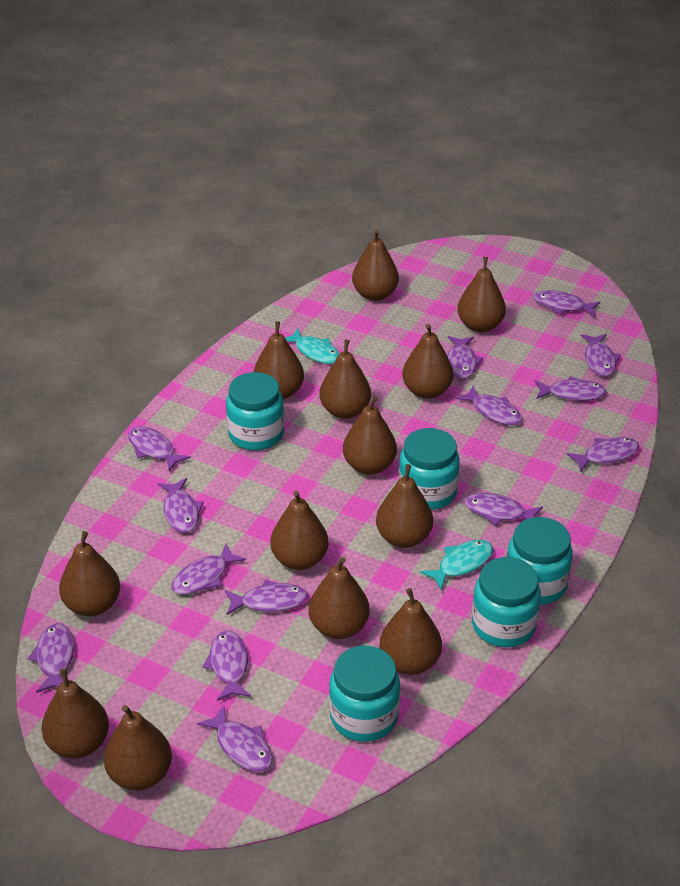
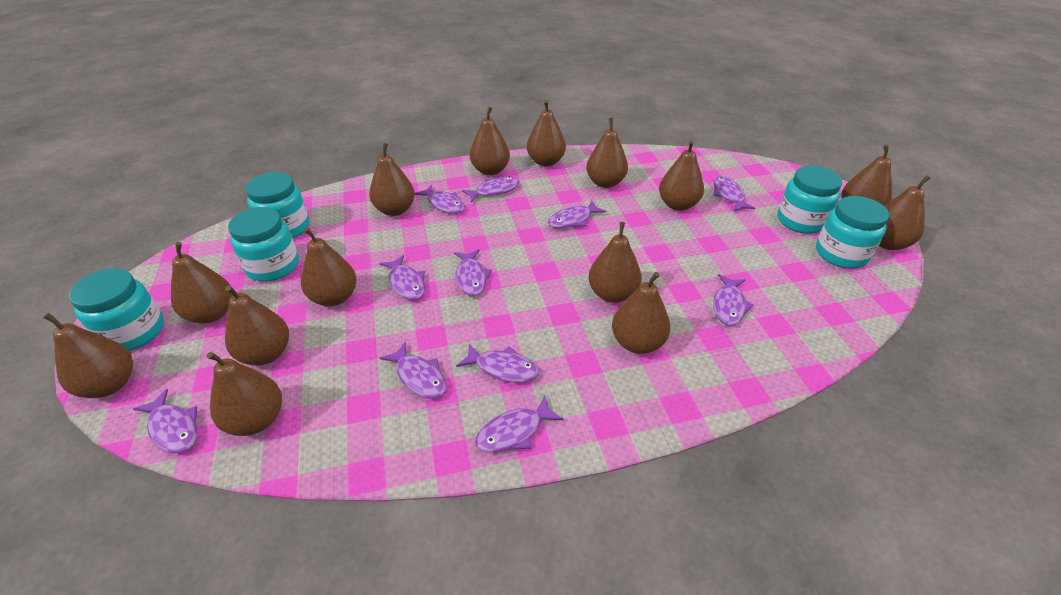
brown pear: [41,668,109,758] [59,531,120,616] [104,705,172,790] [253,321,304,399] [270,491,329,570] [309,557,370,639] [319,340,371,419] [343,396,397,475] [352,229,399,301] [376,464,433,548] [379,588,442,675] [402,324,453,399] [458,257,506,333] = 13 -> [43,313,133,398] [171,242,233,324] [207,352,282,436] [225,286,289,365] [301,228,356,306] [369,143,415,216] [470,107,510,175] [527,100,566,166] [586,118,628,188] [588,222,642,303] [612,272,670,354] [659,140,704,211] [841,145,892,206] [879,175,931,250] = 14
purple fish: [28,623,74,693] [128,427,191,471] [158,478,204,533] [171,544,246,595] [197,705,273,772] [203,630,251,701] [225,580,308,615] [447,336,483,379] [456,386,522,425] [464,493,543,525] [534,290,600,317] [535,376,607,401] [566,437,639,472] [581,334,621,377] = 14 -> [133,389,198,454] [379,255,425,300] [380,342,446,399] [415,184,465,214] [454,249,492,296] [456,344,539,383] [462,177,519,202] [475,396,563,453] [548,201,606,228] [713,274,754,325] [714,176,755,212] = 11
turquoise fish: [285,328,340,364] [420,540,493,590] = 2 -> none = 0

